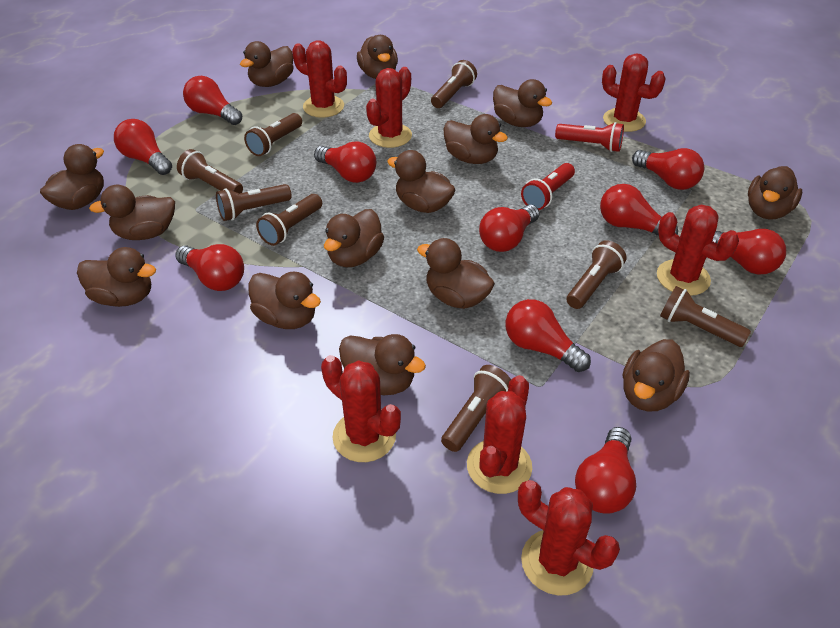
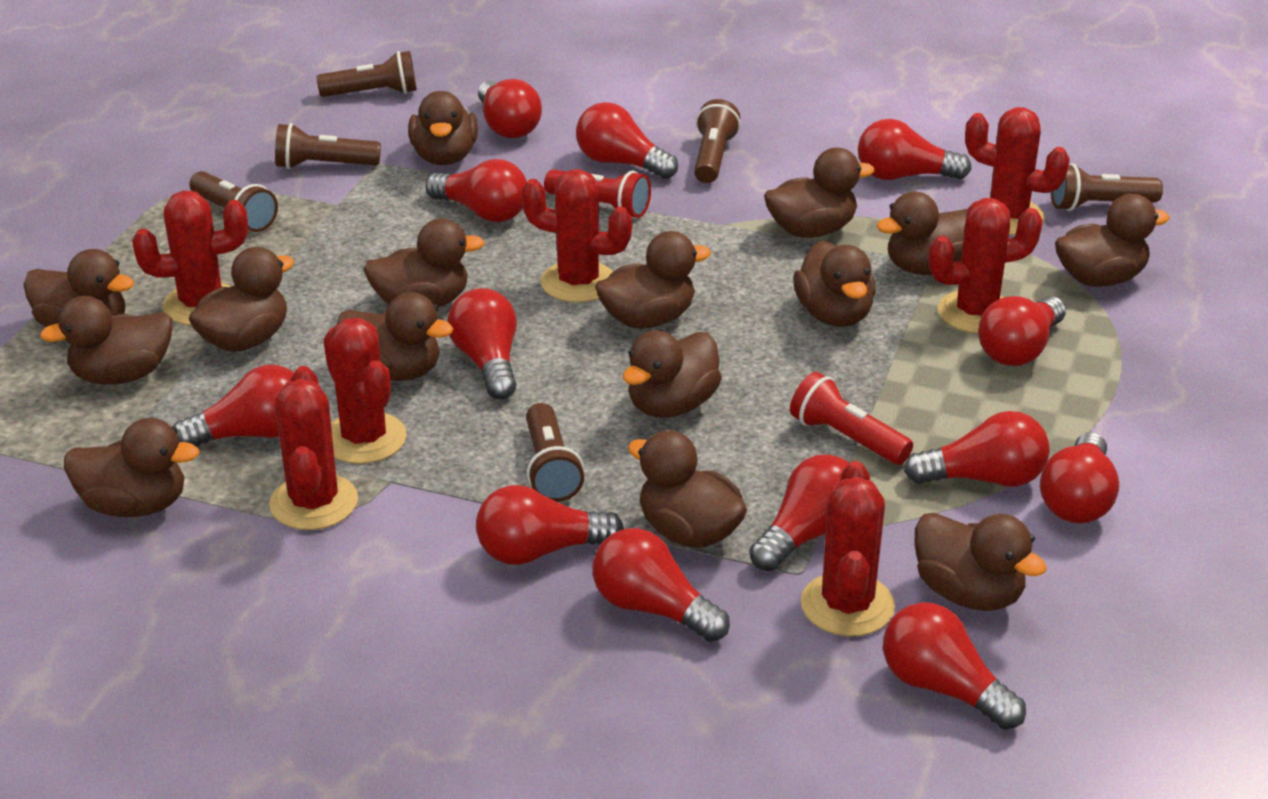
brown duck: [40,144,104,210] [77,247,156,307] [89,185,175,240] [240,41,294,87] [248,272,321,329] [324,209,384,267] [339,334,426,395] [357,35,398,79] [387,150,455,213] [417,238,495,309] [443,114,508,164] [493,79,552,127] [623,339,690,412] [748,166,802,219] = 14 -> [23,249,134,327] [40,296,172,384] [64,418,199,517] [189,247,294,352] [337,292,453,381] [363,218,485,307] [408,91,478,165] [595,231,711,329] [623,330,722,418] [628,430,747,548] [764,147,875,238] [793,241,876,327] [876,192,968,275] [915,513,1047,611] [1055,194,1170,287] = 15
brown flashlight: [177,149,243,194] [216,184,292,221] [244,113,302,156] [256,194,322,246] [431,60,477,108] [441,365,511,452] [567,240,627,309] [660,286,751,347] = 8 -> [189,171,278,232] [275,123,381,169] [317,51,417,97] [526,403,584,502] [694,99,741,183] [1051,163,1163,211] = 6
red light bulb: [114,119,172,175] [175,244,244,291] [183,76,242,125] [314,141,376,183] [479,204,539,252] [505,299,591,372] [575,427,636,514] [600,184,678,236] [632,148,704,190] [712,229,786,274] = 10 -> [174,365,294,446] [425,159,527,222] [447,288,517,399] [476,485,624,565] [478,79,542,138] [576,102,678,179] [593,528,730,642] [749,454,850,571] [858,119,972,180] [883,602,1026,730] [904,411,1050,487] [978,296,1066,366] [1040,432,1119,523] = 13

